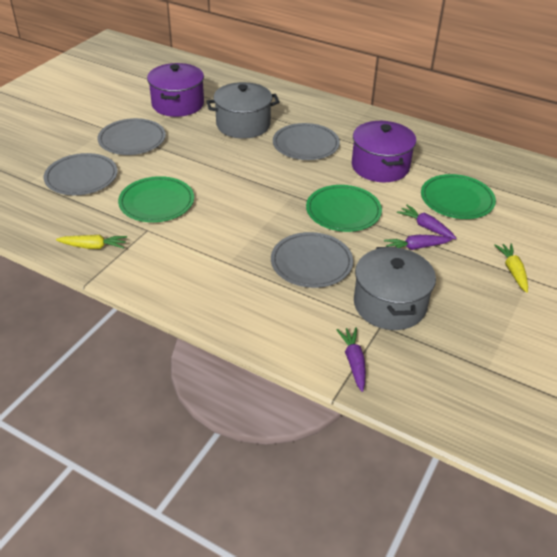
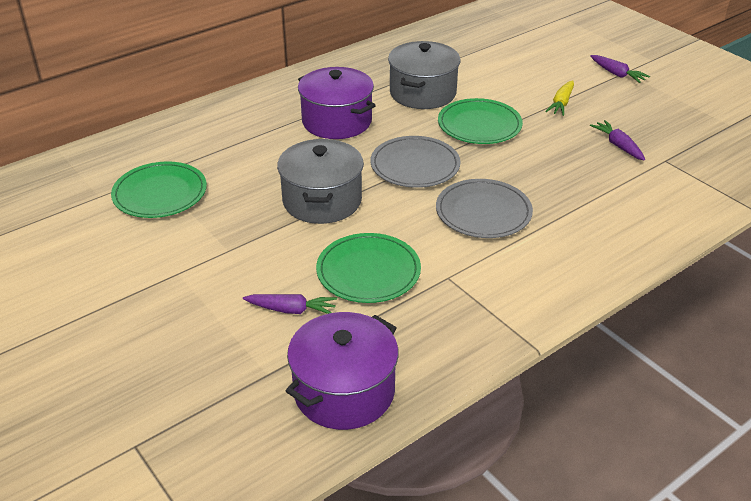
grey plate: [44,153,118,195] [98,118,166,155] [271,232,353,288] [273,123,340,160] = 4 -> [370,136,461,188] [436,179,533,238] = 2
yellow carrot: [56,235,127,249] [494,243,528,293] = 2 -> [545,80,574,116] = 1

